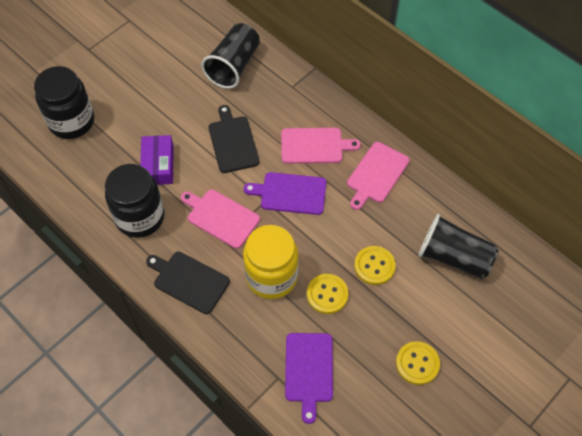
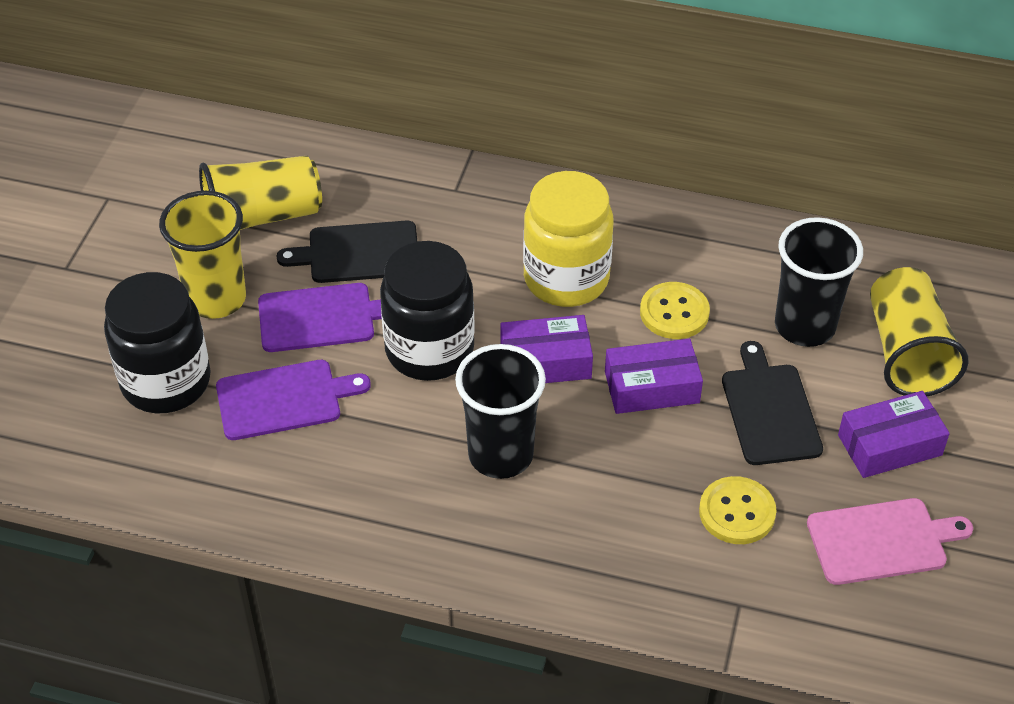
pink cutting board: [181,189,260,249] [281,128,361,164] [347,142,410,210] = 3 -> [807,498,973,585] = 1
purple box: [140,135,174,185] = 1 -> [500,315,593,383] [605,339,703,414] [838,391,950,478] = 3
yellow button: [307,274,348,314] [354,246,396,285] [396,341,440,385] = 3 -> [640,282,710,339] [699,476,776,544] = 2
yellow cup: none = 0 -> [159,191,246,319] [199,156,322,230] [870,267,968,396] = 3

